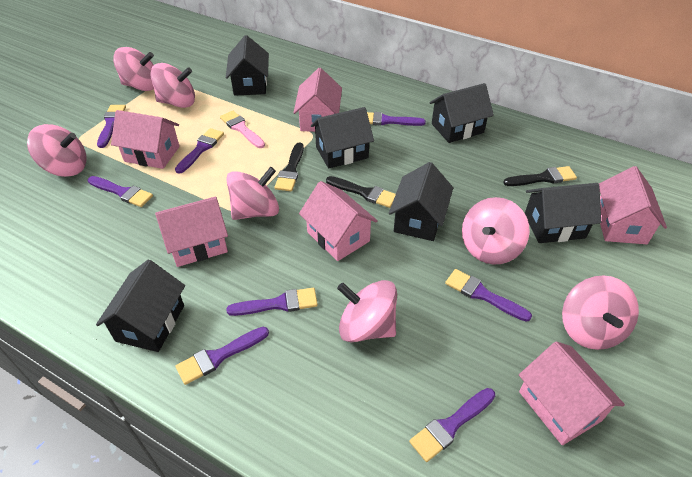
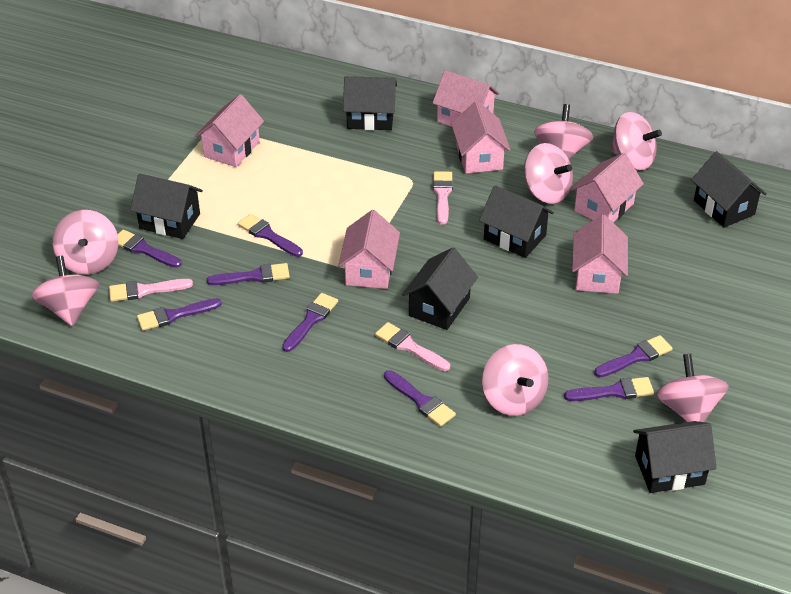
black brush: [274,142,304,191] [326,176,396,208] [503,166,577,186] = 3 -> none = 0
pink brush: [220,111,265,148] = 1 -> [109,279,193,302] [375,322,450,371] [433,171,453,225] = 3

